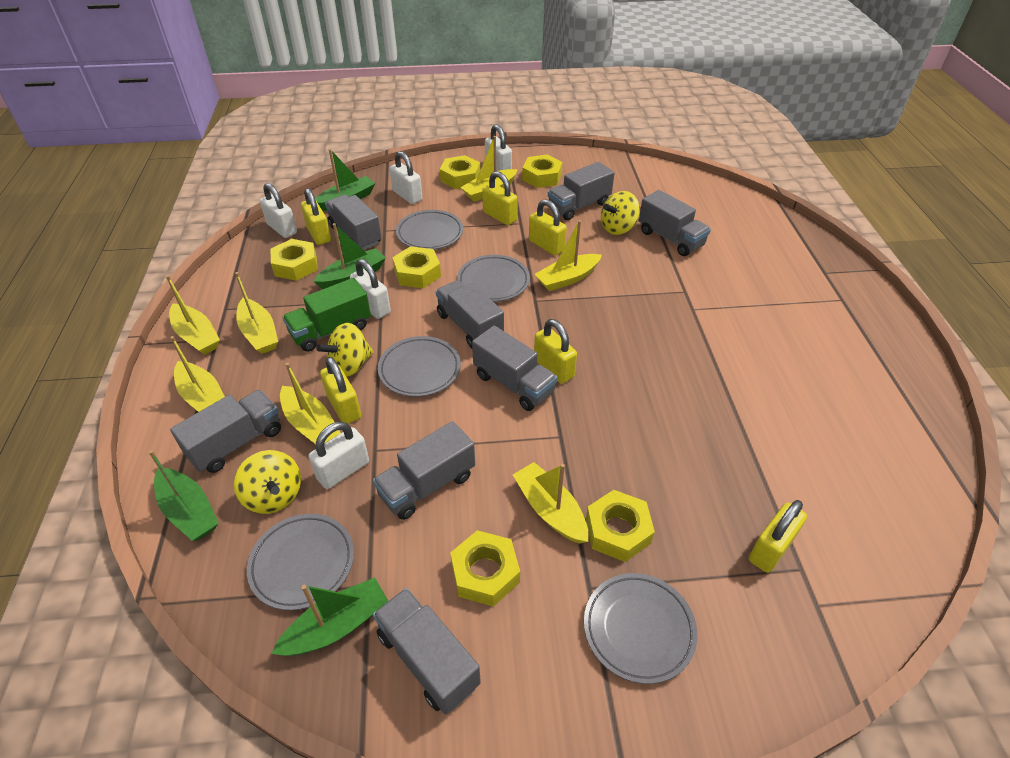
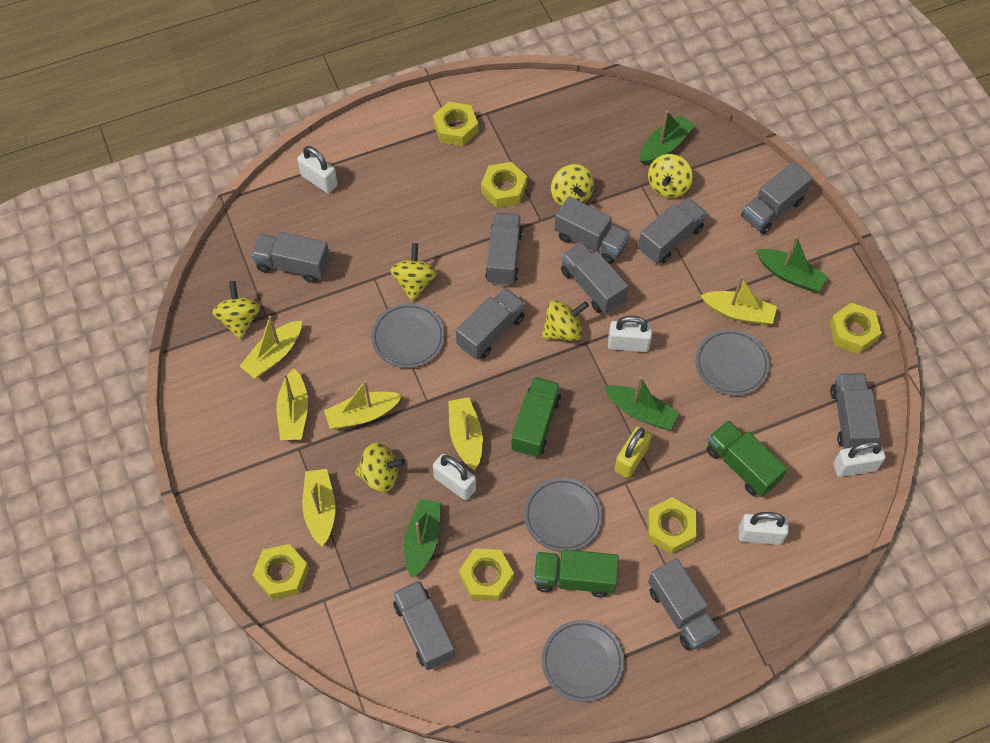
green truck: [283,278,371,352] = 1 -> [511,377,561,458] [534,549,619,598] [707,420,787,497] = 3
grey plate: [247,514,354,610] [378,336,461,397] [396,210,463,250] [457,255,530,302] [584,573,697,684] = 5 -> [371,303,445,368] [524,478,603,552] [542,620,624,702] [695,329,770,396] = 4
grey truck: [170,390,281,473] [325,195,382,250] [373,421,475,520] [373,588,481,714] [436,280,504,349] [472,325,557,411] [548,162,615,220] [639,190,711,256] = 8 -> [251,232,330,283] [393,580,455,670] [456,288,525,359] [485,213,523,286] [555,196,630,264] [561,242,628,314] [638,197,707,264] [648,558,720,650] [741,162,813,234] [830,373,880,449] = 10
yellow boat: [166,275,220,355] [170,336,225,412] [235,272,278,354] [280,363,341,444] [460,136,518,202] [513,462,588,544] [535,220,602,291] = 7 -> [240,316,302,378] [277,369,308,440] [302,469,336,546] [324,380,403,429] [448,397,483,471] [700,276,777,325] = 6
yellow padlock: [301,188,331,245] [320,357,361,424] [482,171,518,225] [529,199,567,256] [534,319,577,383] [749,500,807,573] = 6 -> [614,426,652,478] = 1
yellow spinning top: [234,450,301,514] [316,323,374,377] [601,191,640,235] = 3 -> [212,281,260,340] [355,442,405,492] [390,243,437,302] [541,300,589,341] [551,164,594,206] [648,154,693,198] = 6

